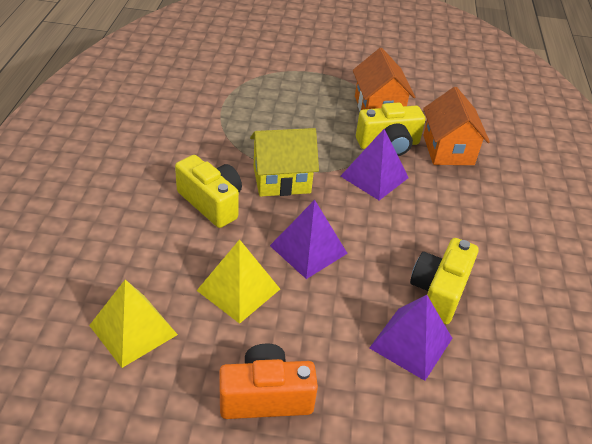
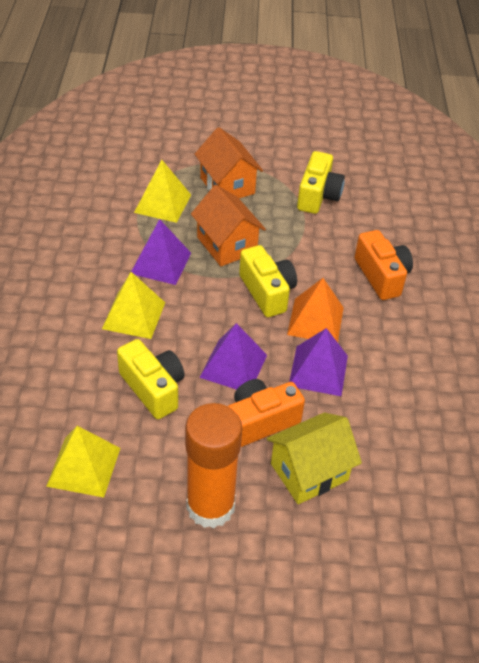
orange camera: [219,343,318,419] = 1 -> [228,379,305,447] [355,230,413,300] = 2
orange glue stick: none = 0 -> [185,403,242,528] = 1
orange pyramid: none = 0 -> [287,278,344,342] = 1
yellow pyramid: [89,280,178,368] [197,239,280,324] = 2 -> [46,426,120,498] [102,272,165,339] [134,160,191,223] = 3

